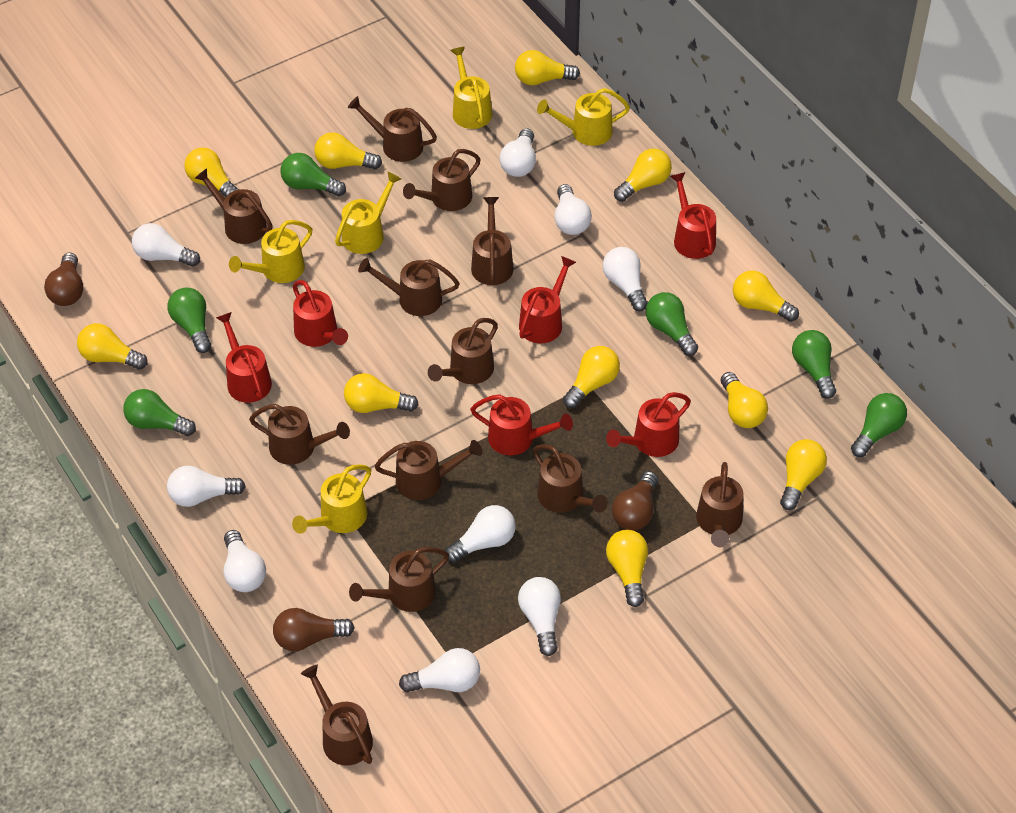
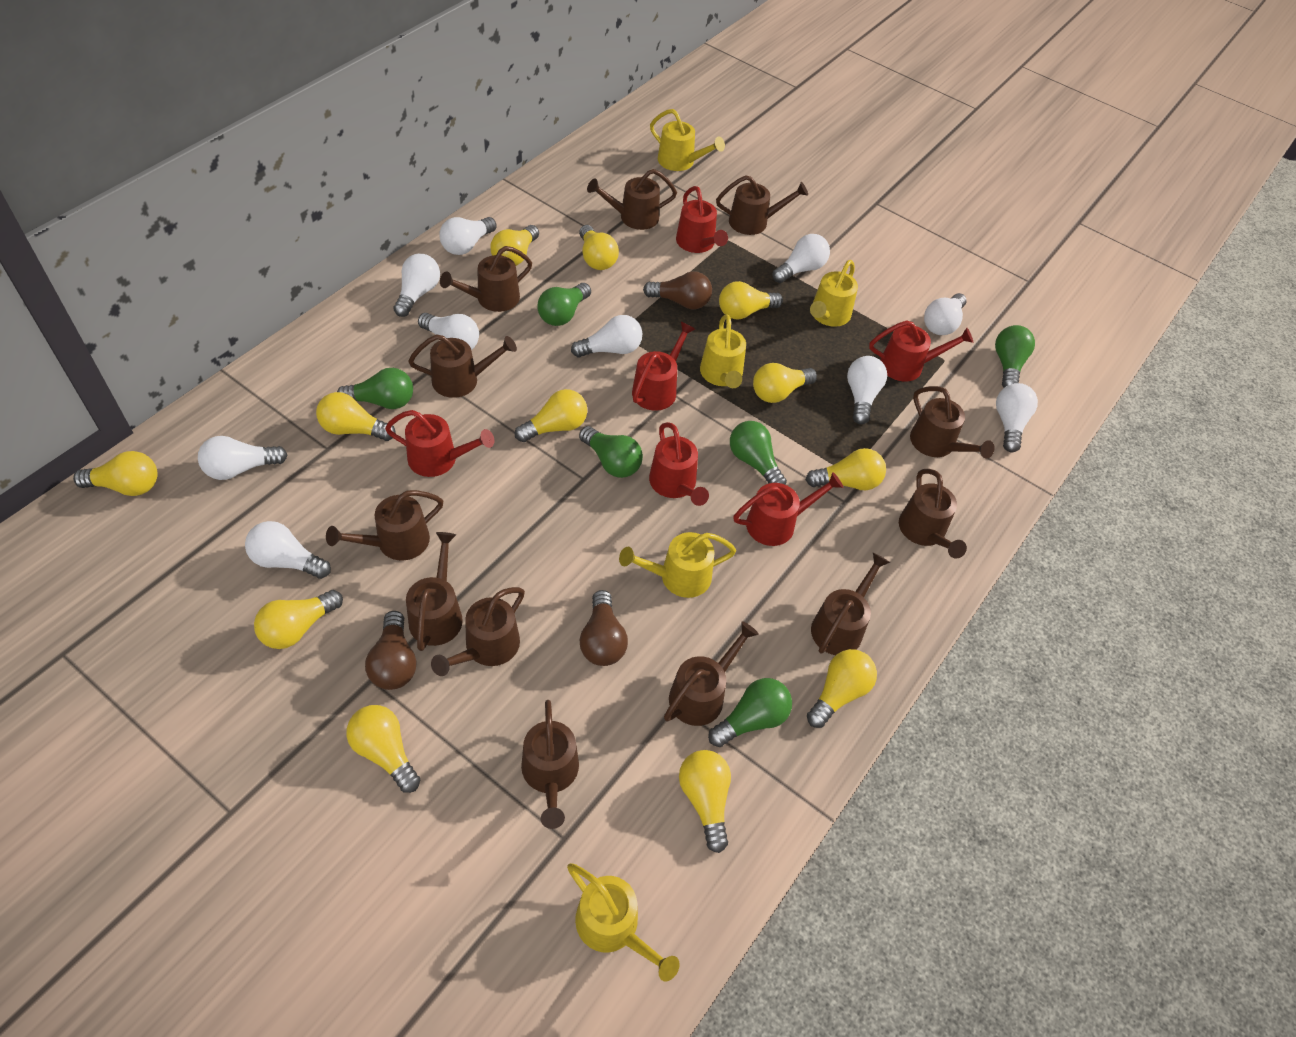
white light bulb: [132,223,200,267] [167,466,246,507] [224,530,266,592] [399,648,480,692] [445,505,516,562] [500,128,536,177] [518,577,561,656] [554,184,592,235] [603,247,648,311] = 9 -> [198,436,288,480] [245,521,331,579] [393,254,440,317] [418,313,479,350] [439,217,497,255] [571,315,642,357] [773,234,830,283] [847,356,887,424] [924,293,967,335] [996,383,1038,452] = 10
yellow light bulb: [77,323,148,370] [184,147,239,197] [314,132,382,170] [344,373,419,413] [515,50,580,85] [563,346,620,408] [606,530,648,607] [614,149,672,202] [721,372,768,428] [733,270,799,322] [780,439,827,510] = 11 -> [73,451,158,496] [254,590,343,649] [316,392,396,441] [346,705,420,793] [490,225,539,266] [515,389,587,442] [579,225,619,270] [679,750,731,853] [719,281,783,319] [753,363,817,403] [806,448,886,490] [807,649,877,728] = 12

